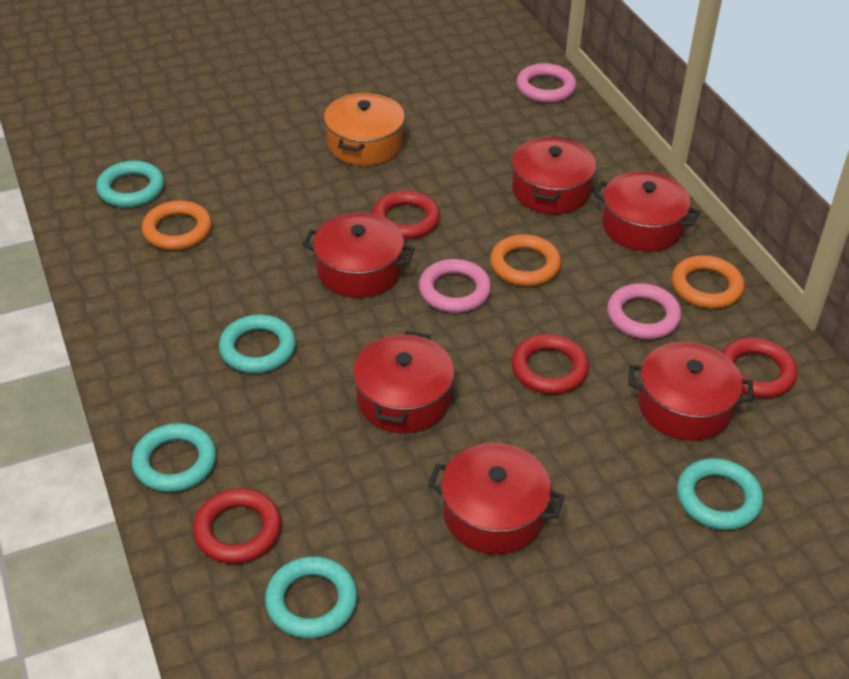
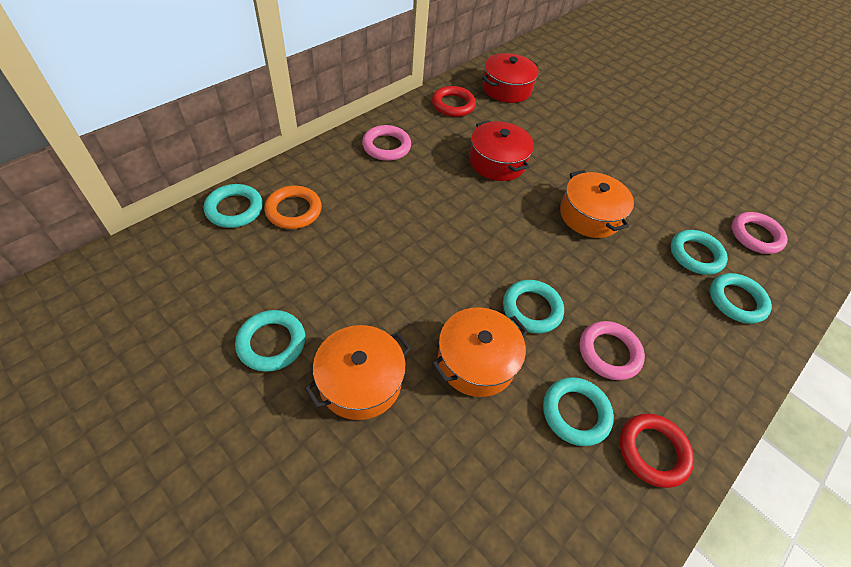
orange pot: [324,92,405,166] = 1 -> [305,325,411,420] [432,307,528,397] [560,170,634,238] = 3
orange ring: [142,200,212,250] [490,234,561,286] [672,255,745,309] = 3 -> [264,186,322,229] = 1
red pot: [303,213,415,298] [353,331,455,433] [428,443,564,554] [512,136,596,214] [593,171,700,251] [628,342,753,441] = 6 -> [469,120,534,181] [482,53,539,103] = 2
red ring: [193,488,281,564] [372,191,440,239] [511,334,589,394] [722,338,797,398] = 4 -> [432,86,476,117] [620,414,694,488] = 2
turquoise ring: [96,161,164,207] [132,423,216,492] [219,315,296,373] [265,556,357,638] [677,458,763,530] = 5 -> [204,184,263,228] [235,310,305,372] [503,280,564,334] [543,377,614,446] [671,230,728,275] [710,273,772,324] = 6

